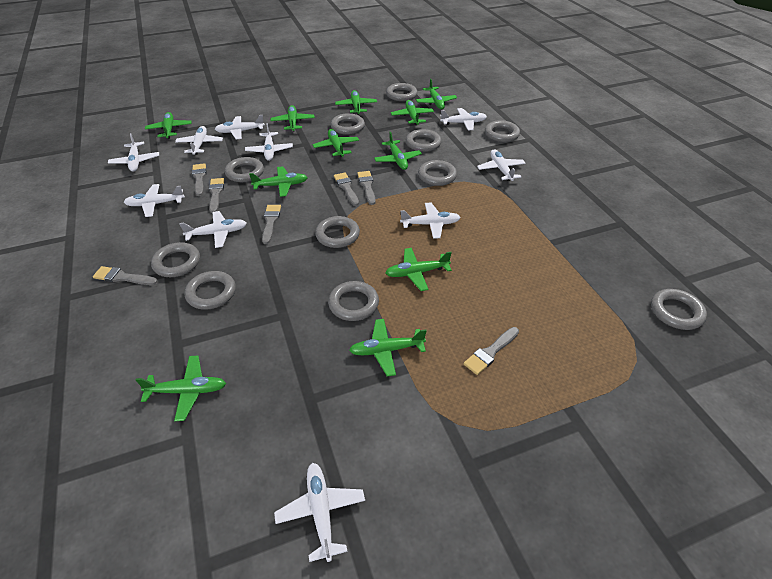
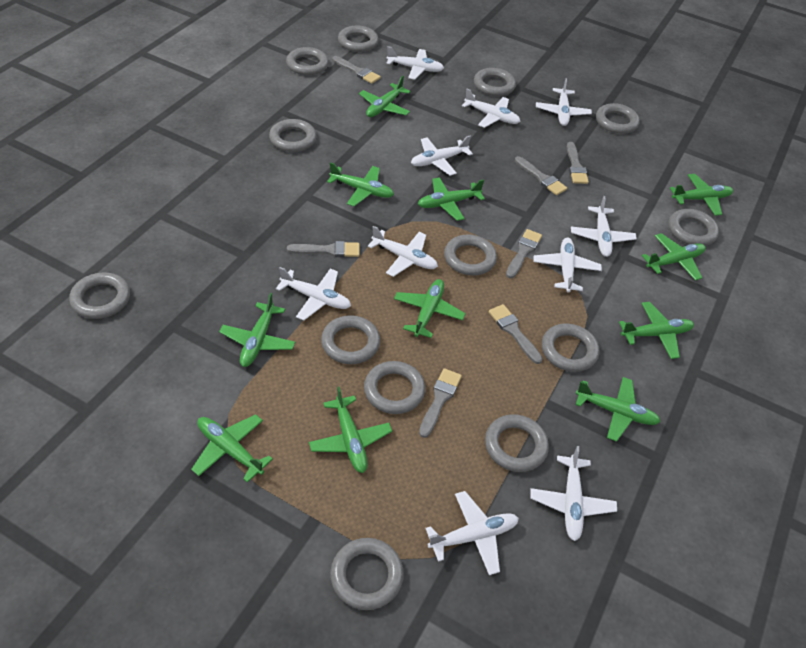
grey ring: [151,242,200,277] [184,271,236,310] [225,157,264,182] [315,216,360,248] [328,281,379,321] [331,113,365,135] [386,83,417,101] [406,129,442,152] [418,160,457,186] [485,120,520,142] [651,289,707,330] = 11 -> [69,273,130,319] [269,119,317,152] [286,47,329,75] [321,315,380,364] [330,538,404,610] [338,26,379,52] [364,361,425,414] [444,235,497,275] [474,68,516,96] [485,414,549,472] [542,324,599,372] [596,103,640,134] [668,209,719,246] = 13

